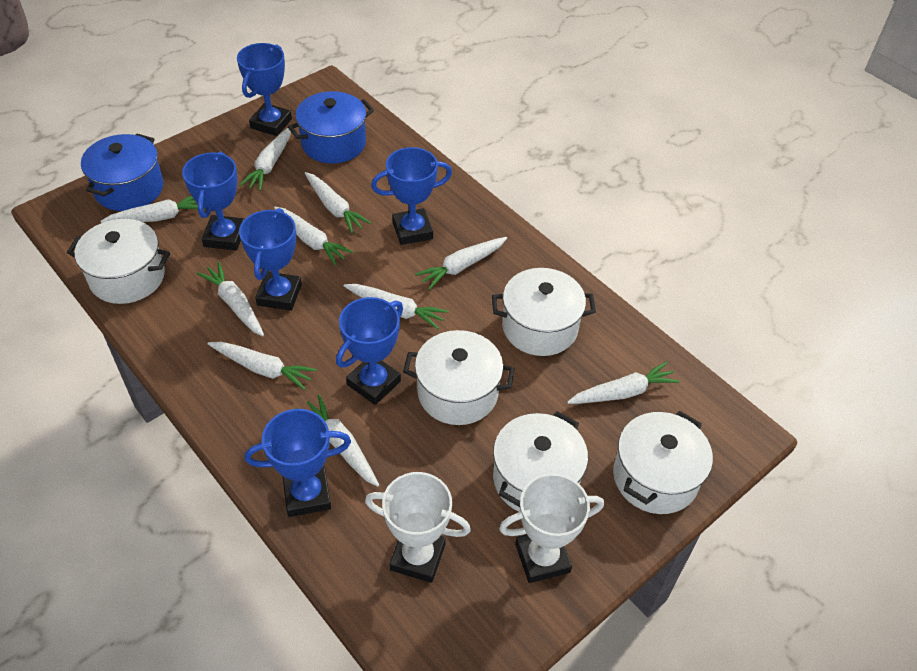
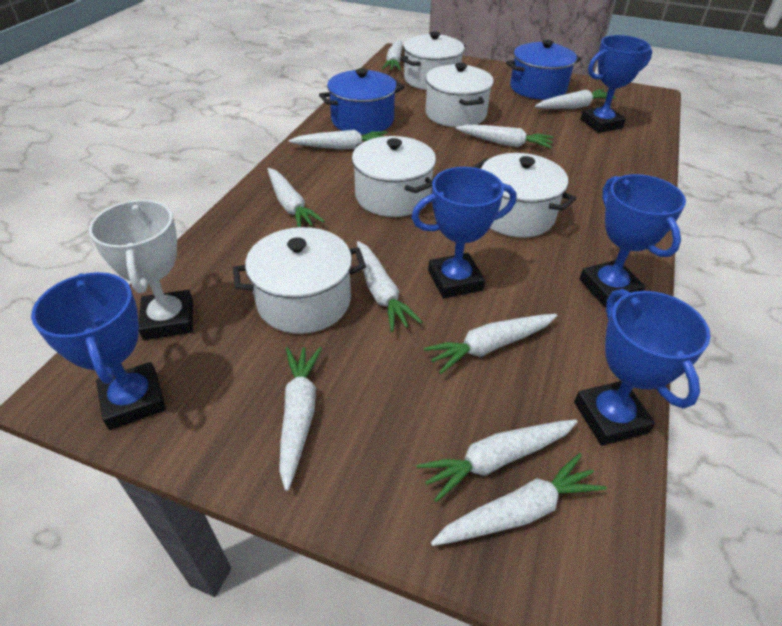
blue trophy: [182,151,245,250] [237,43,292,136] [239,208,302,311] [245,409,351,517] [336,297,403,405] [371,147,452,245] = 6 -> [31,272,166,430] [411,167,516,298] [574,289,711,446] [579,174,686,307] [581,35,652,133] = 5
white trophy: [365,472,471,583] [499,473,604,583] = 2 -> [89,200,193,340] = 1

